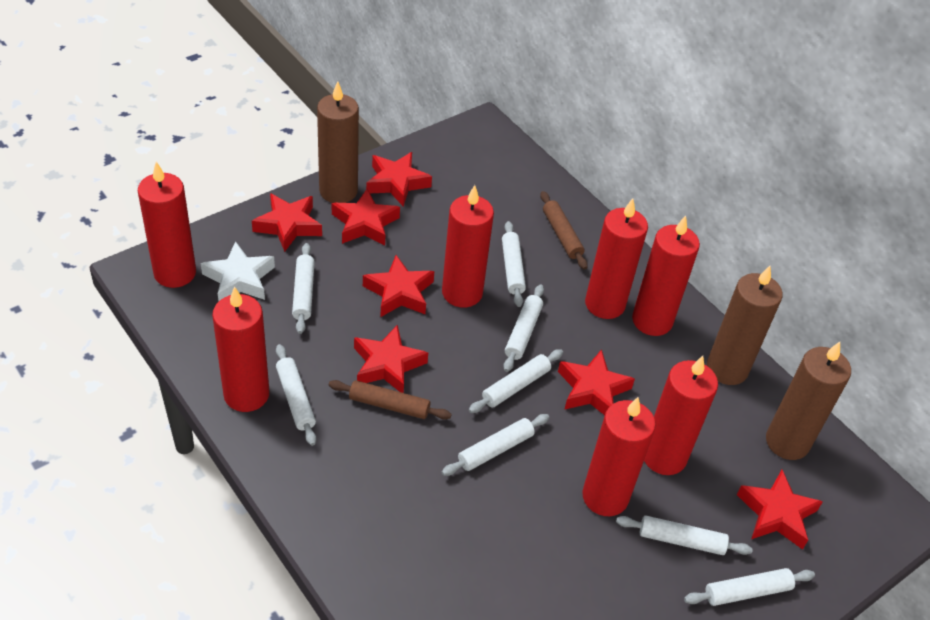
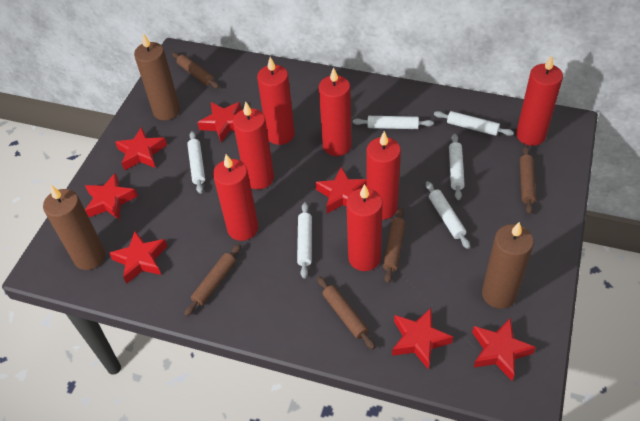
brown rolling pin: [329,380,452,420] [540,191,588,270] = 2 -> [172,52,219,89] [184,244,241,316] [317,276,375,350] [383,207,405,284] [520,146,536,214] = 5
white rolling pin: [276,344,316,446] [292,243,315,334] [442,414,549,476] [469,349,563,413] [502,221,526,307] [503,284,544,372] [616,515,753,555] [684,568,815,606] = 8 -> [187,131,205,194] [297,202,312,278] [353,116,434,129] [426,181,470,249] [434,111,514,136] [449,134,465,200] = 6
white star: [201,241,275,301] = 1 -> none = 0

